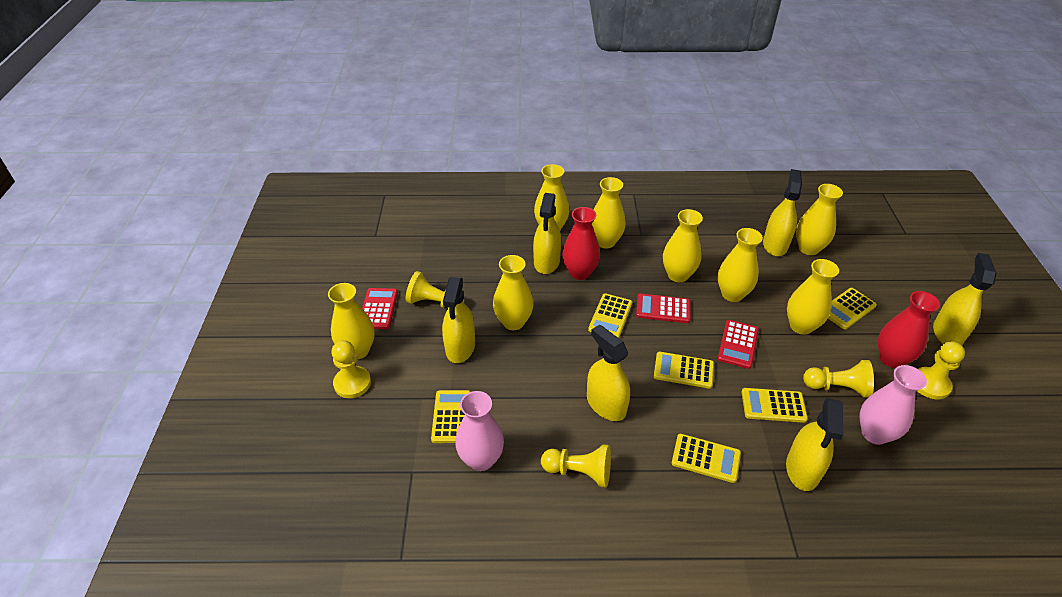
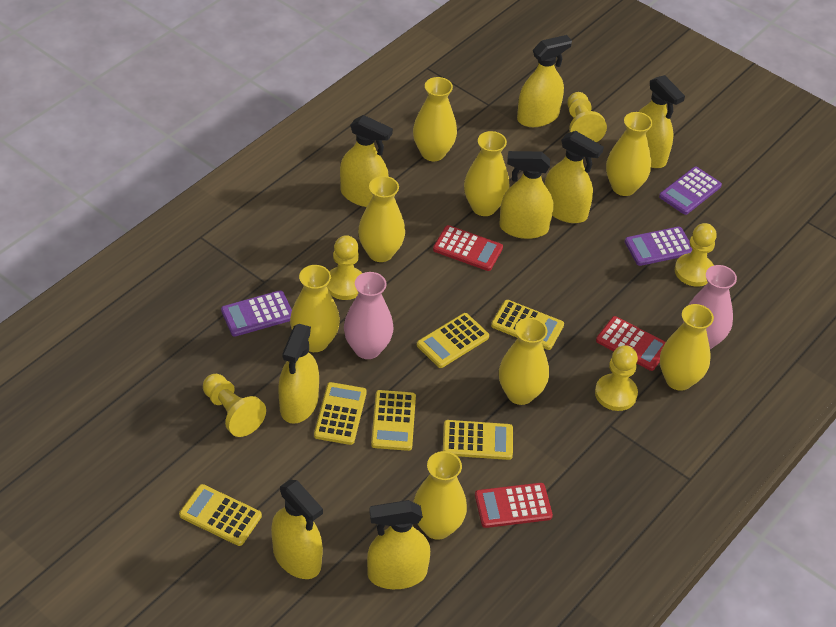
purple calculator: none = 0 -> [221,290,292,337] [625,227,693,266] [659,167,722,215] = 3
red vase: [562,207,600,280] [878,291,940,368] = 2 -> none = 0
yellow spray bottle: [442,277,475,363] [533,193,561,274] [587,325,630,421] [763,169,802,256] [786,398,844,491] [933,253,997,345] = 6 -> [271,480,323,579] [278,324,319,424] [340,115,393,207] [367,500,430,589] [499,151,554,239] [517,35,572,127] [544,131,604,223] [638,75,685,168] = 8

